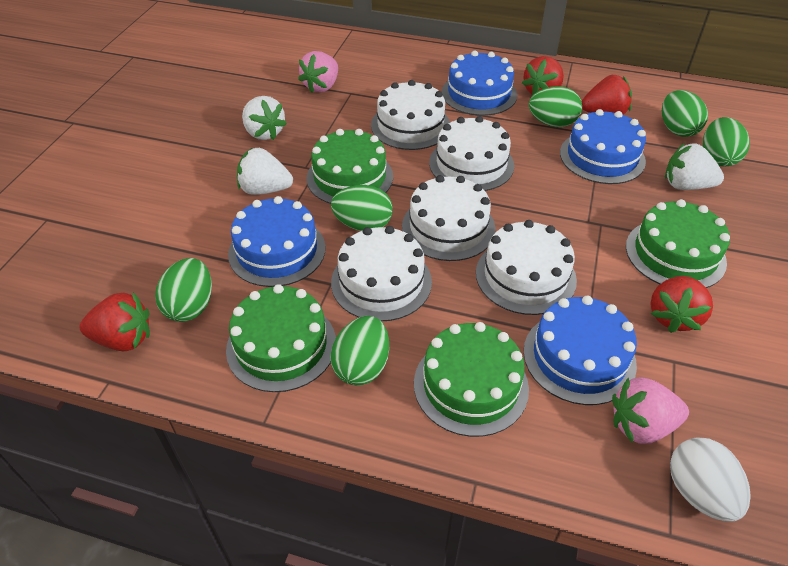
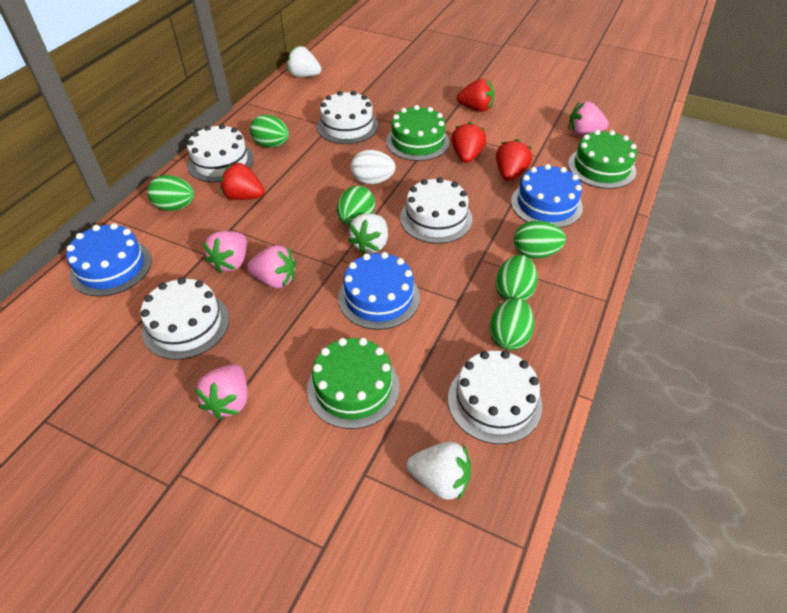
blue cake: [228,196,326,287] [442,51,517,116] [523,296,637,405] [560,109,646,184] = 4 -> [66,223,152,297] [338,252,420,330] [511,164,583,228] = 3
green cake: [226,284,336,392] [306,129,393,204] [414,322,529,437] [626,199,730,288] = 4 -> [307,338,399,429] [386,105,449,161] [568,130,637,189] = 3
pink strawberry: [298,51,338,93] [612,377,689,444] = 2 -> [195,364,247,419] [203,231,247,273] [247,245,296,288] [569,101,609,136] = 4

